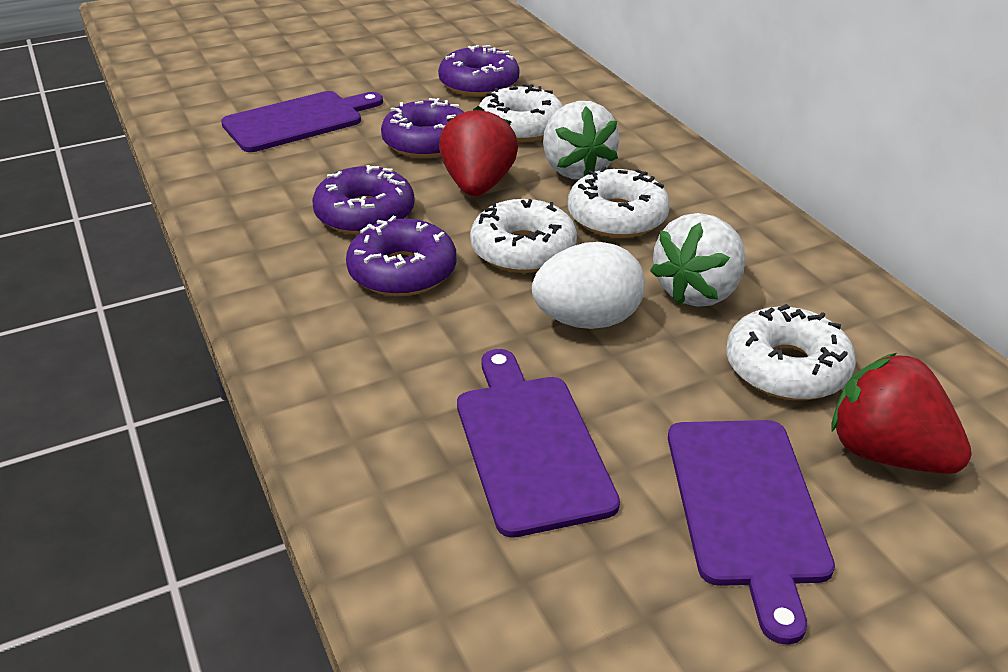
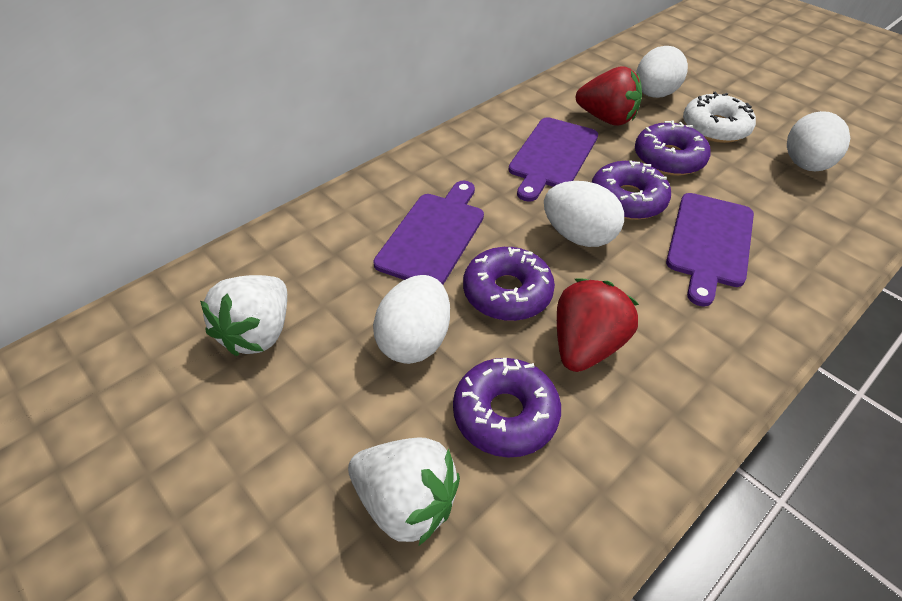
white donut: [470,199,577,273] [479,84,563,142] [568,167,670,238] [726,304,856,401] = 4 -> [683,92,756,143] = 1
white egg: [532,242,645,329] = 1 -> [373,275,450,364] [544,181,624,247] [636,46,688,98] [787,111,850,172] = 4

